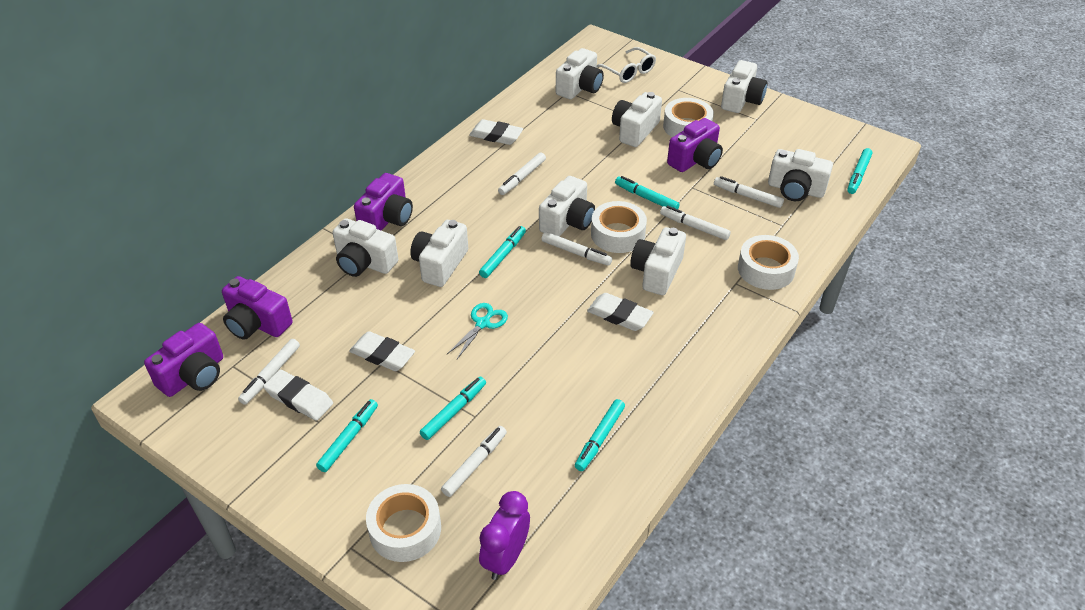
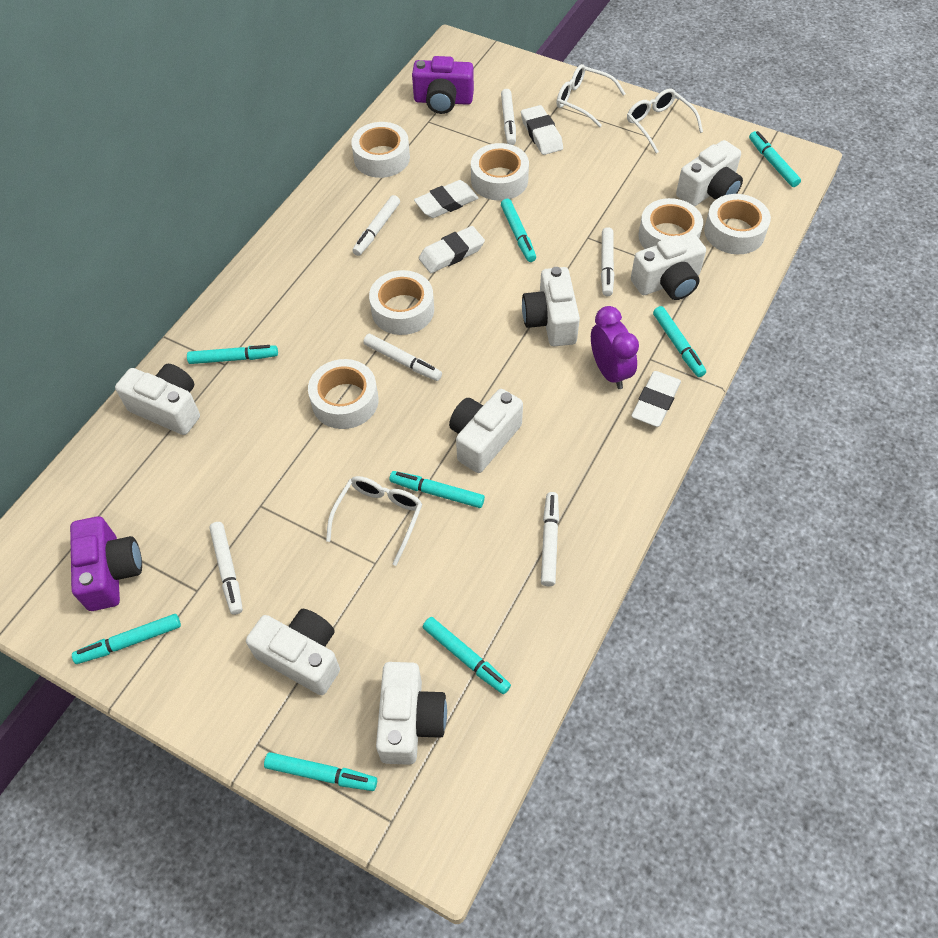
purple camera: [144,323,223,397] [222,276,293,340] [354,173,413,231] [667,118,723,172] = 4 -> [70,516,142,611] [412,56,474,114] = 2
turquoise marker: [316,399,378,472] [420,377,486,440] [479,226,526,278] [575,399,625,471] [615,176,680,209] [847,148,872,194] = 6 -> [72,614,181,664] [187,345,278,364] [264,752,377,791] [389,471,485,508] [423,617,511,694] [501,199,536,262] [653,306,706,377] [749,131,801,187] = 8
turquoise scissors: [447,303,508,359] = 1 -> none = 0
white camera: [332,218,398,277] [410,220,468,287] [539,176,595,237] [556,48,604,99] [612,92,662,147] [630,227,686,295] [721,60,767,113] [768,149,833,201] = 8 -> [115,364,200,435] [246,609,340,695] [376,662,447,765] [449,389,523,473] [522,267,580,346] [631,233,706,300] [676,140,743,206] = 7
white glasses: [597,47,656,83] = 1 -> [326,476,422,566] [556,64,626,127] [627,89,703,153] = 3
white tape: [366,484,441,562] [591,201,647,253] [663,98,714,137] [738,235,799,290] = 4 -> [308,359,379,429] [351,122,410,178] [369,270,434,335] [471,143,529,200] [639,198,703,249] [704,194,771,254] = 6

